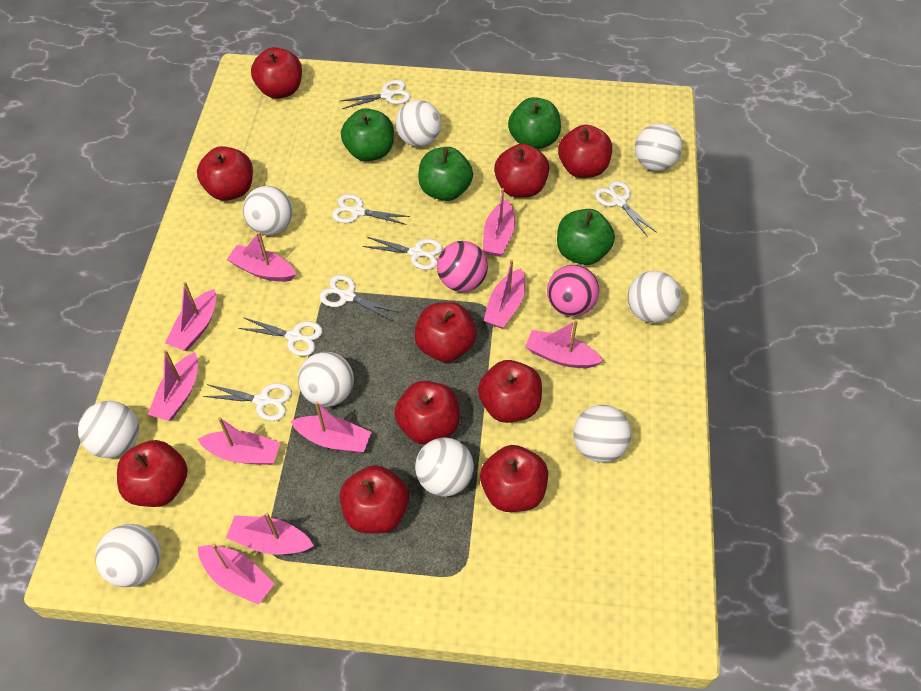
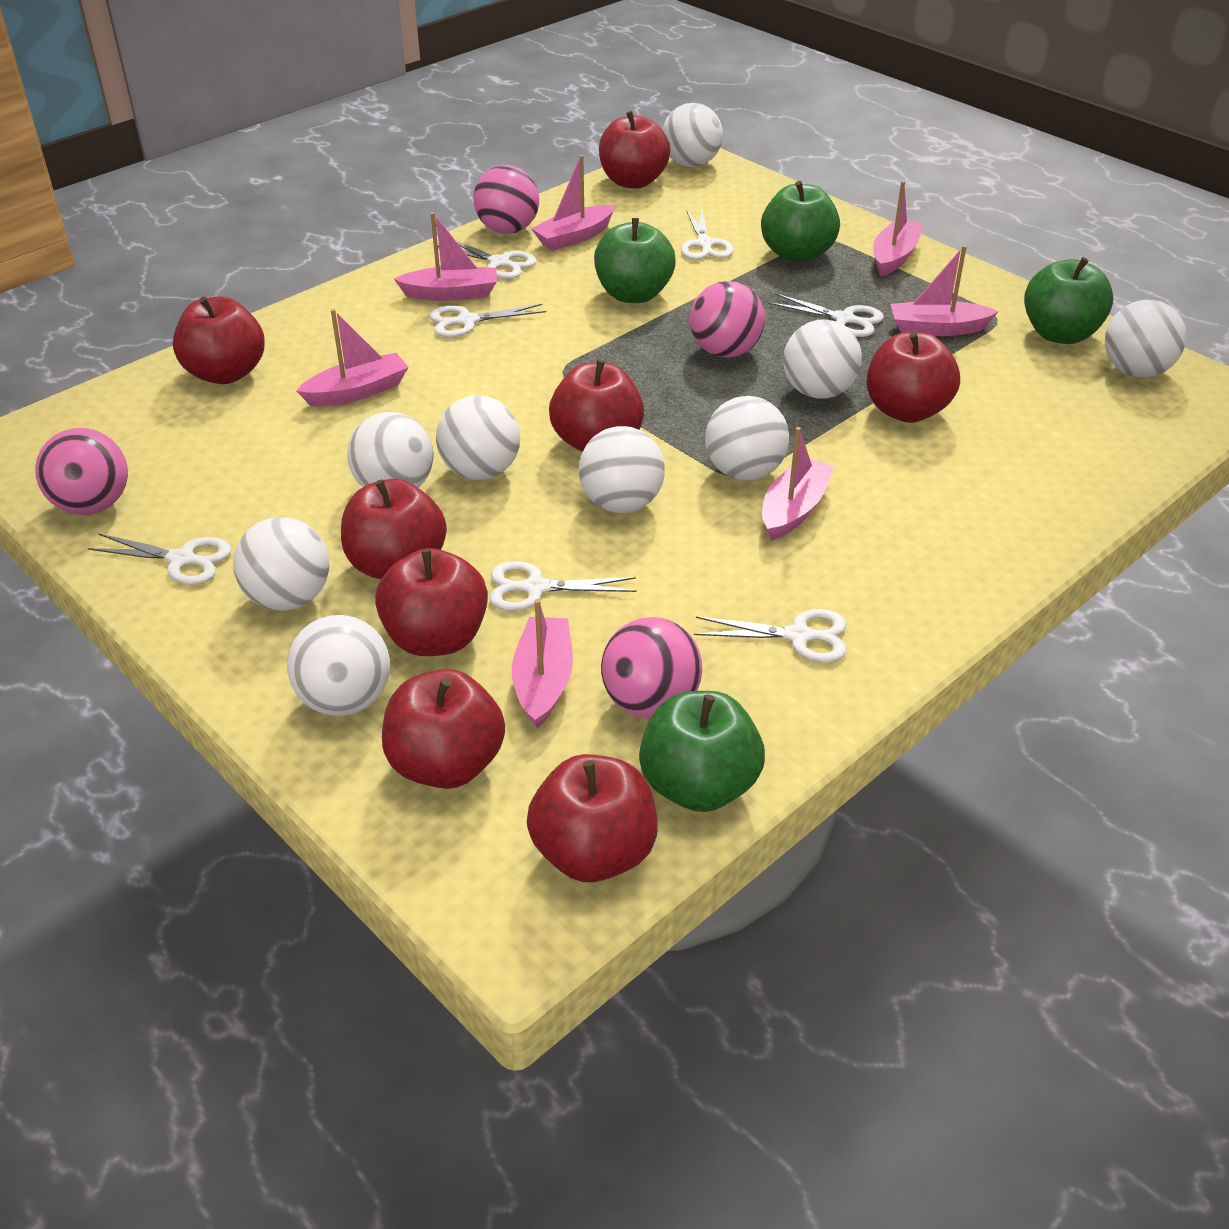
pink ball: [437,241,488,292] [547,265,599,317] = 2 -> [35,428,128,515] [474,165,539,234] [601,617,702,719] [690,281,765,358] = 4
pink boat: [148,350,198,421] [165,282,216,351] [197,417,280,465] [198,544,275,605] [226,513,314,555] [227,232,296,282] [291,402,372,453] [483,188,515,257] [483,260,525,329] [525,320,603,368] = 10 -> [297,309,409,407] [394,212,497,301] [512,599,573,728] [531,155,615,251] [762,427,835,541] [873,181,923,276] [890,245,999,336] = 7
red apple: [117,440,188,507] [197,146,253,201] [251,47,302,99] [340,465,409,534] [394,381,460,445] [414,302,477,362] [478,360,542,423] [480,445,548,512] [494,144,549,198] [558,125,612,178] = 10 -> [173,296,265,384] [341,479,447,579] [375,548,488,656] [382,669,505,789] [527,754,657,882] [549,360,644,452] [599,111,670,189] [866,332,960,423] = 8

